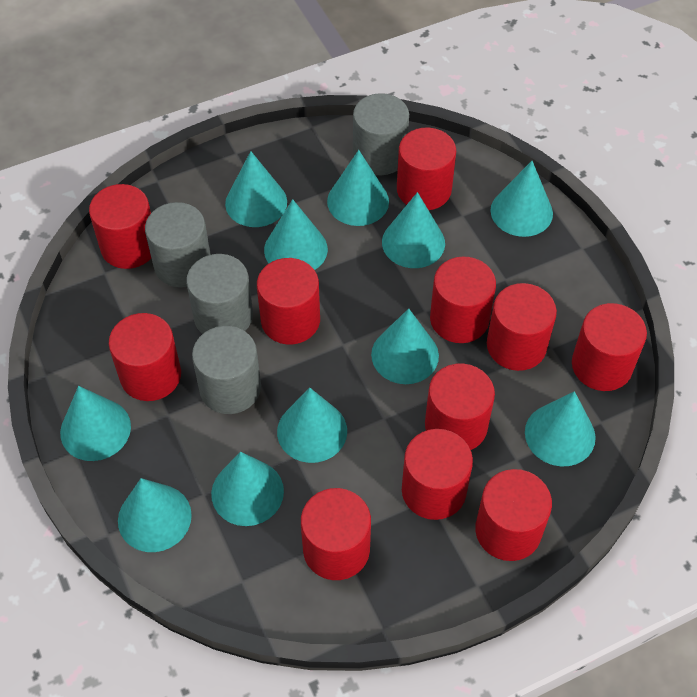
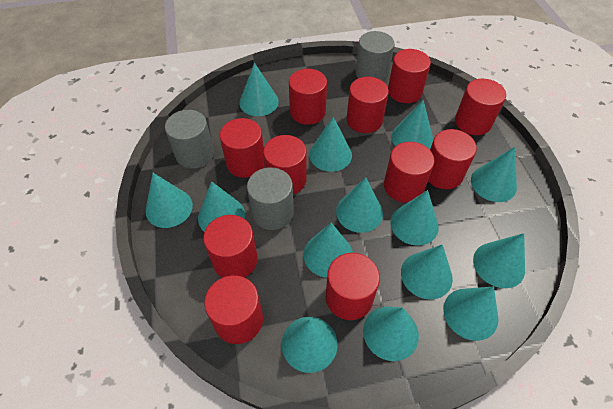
grey cylinder: [145,202,211,288] [186,254,253,334] [192,326,261,414] [353,93,409,175] = 4 -> [165,110,214,169] [247,167,294,230] [356,31,395,82] = 3
turquoise cone: [60,386,131,461] [118,478,192,552] [211,452,284,526] [225,151,287,227] [264,199,328,270] [277,388,347,463] [327,150,389,226] [371,308,439,384] [382,192,445,268] [491,161,553,237] [525,391,596,466] = 11 -> [145,173,193,228] [198,181,245,232] [239,63,279,116] [282,317,338,373] [303,223,353,278] [309,117,352,172] [336,177,383,233] [363,307,419,361] [391,100,433,149] [391,190,439,246] [401,244,453,300] [443,286,499,341] [471,147,517,202] [473,233,525,288] = 14

